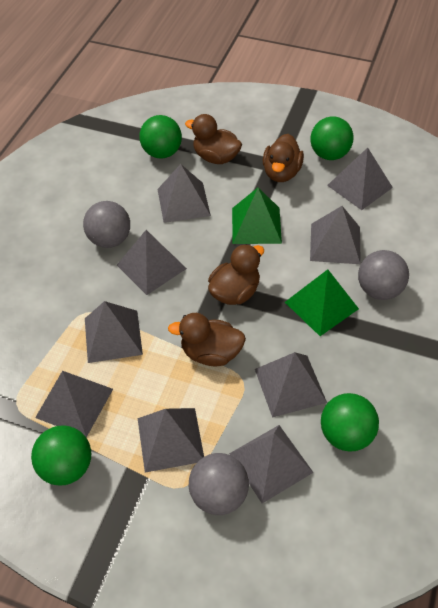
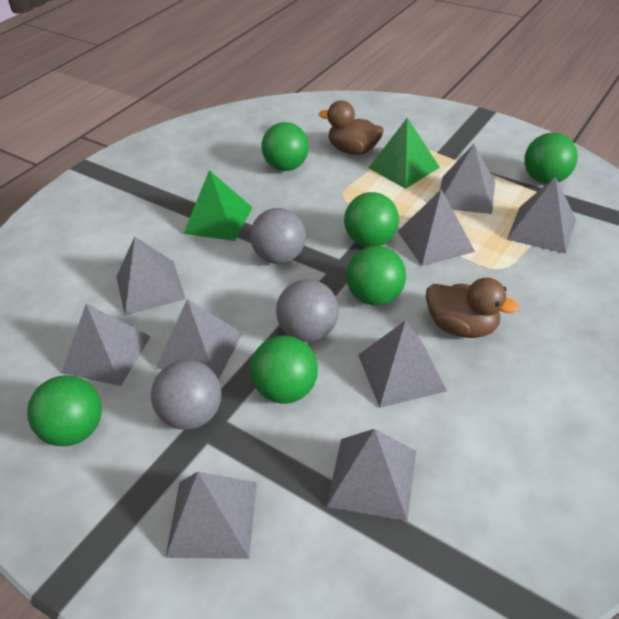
brown duck: [168,313,246,366] [185,114,242,164] [208,244,264,305] [263,134,304,182] = 4 -> [319,100,384,155] [426,278,519,338] = 2
green ball: [31,425,91,486] [139,115,182,159] [310,116,354,160] [321,393,379,452] = 4 -> [27,375,102,446] [250,336,318,404] [261,122,309,171] [344,192,399,247] [346,246,406,306] [524,133,578,184] = 6

